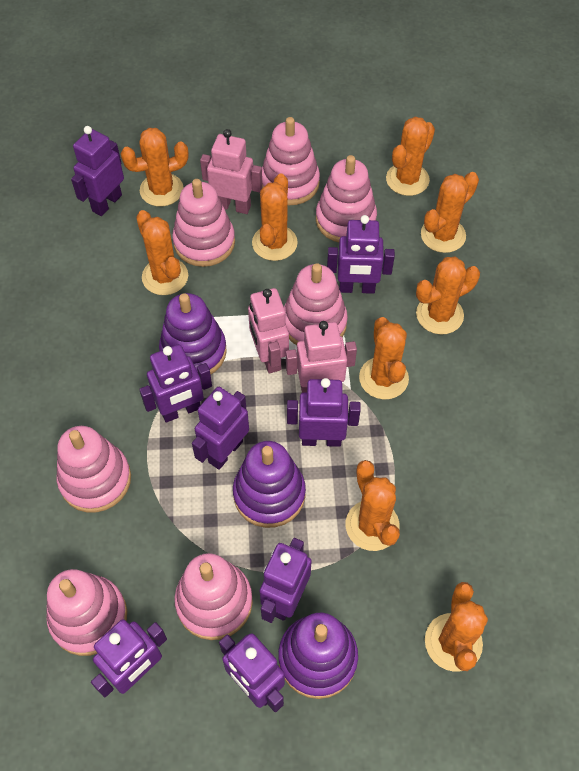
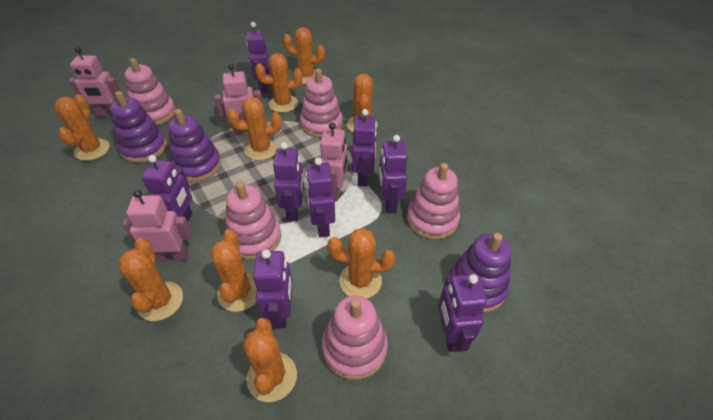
pink robot: [200,129,263,214] [248,288,289,373] [286,321,357,393] = 3 -> [69,47,121,117] [123,190,193,262] [215,64,263,135] [320,122,347,201] = 4
pink stacking toy: [46,569,127,656] [57,426,131,512] [172,179,235,267] [174,553,253,640] [262,117,320,205] [284,263,348,345] [316,155,377,242] = 7 -> [124,58,176,125] [225,181,281,260] [300,69,343,138] [322,295,388,380] [407,163,460,240] = 5

